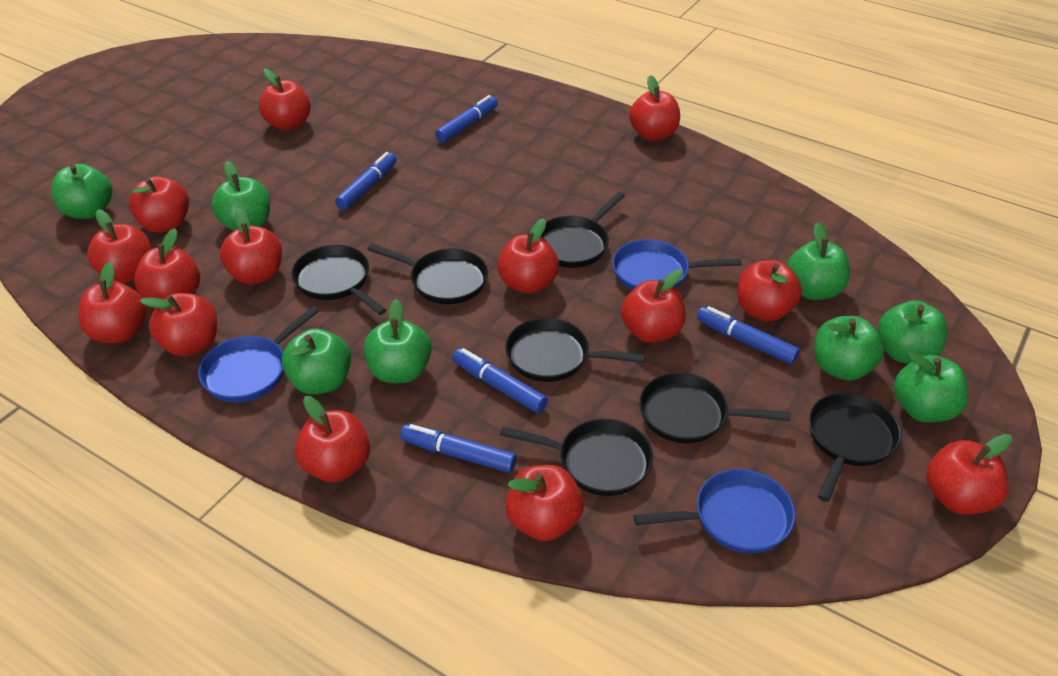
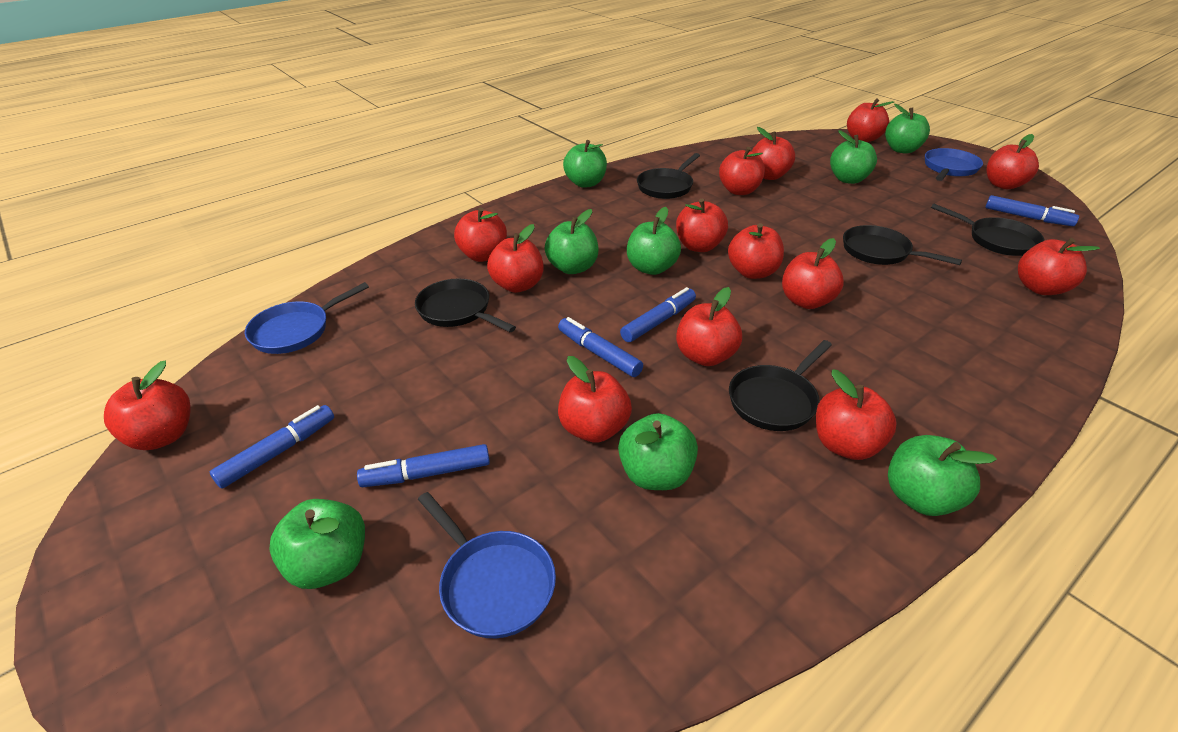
black pan: [292,245,387,315] [368,244,488,304] [500,419,653,496] [505,318,645,382] [541,192,625,268] [639,372,791,444] [808,392,901,502] = 7 -> [415,279,516,332] [637,153,700,199] [729,340,832,431] [843,225,962,265] [931,204,1044,256] = 5

